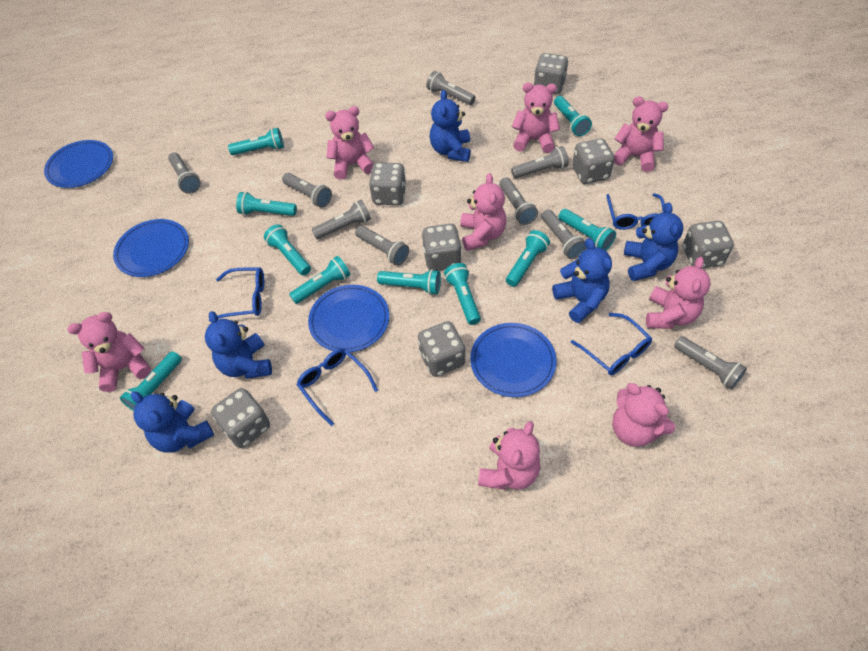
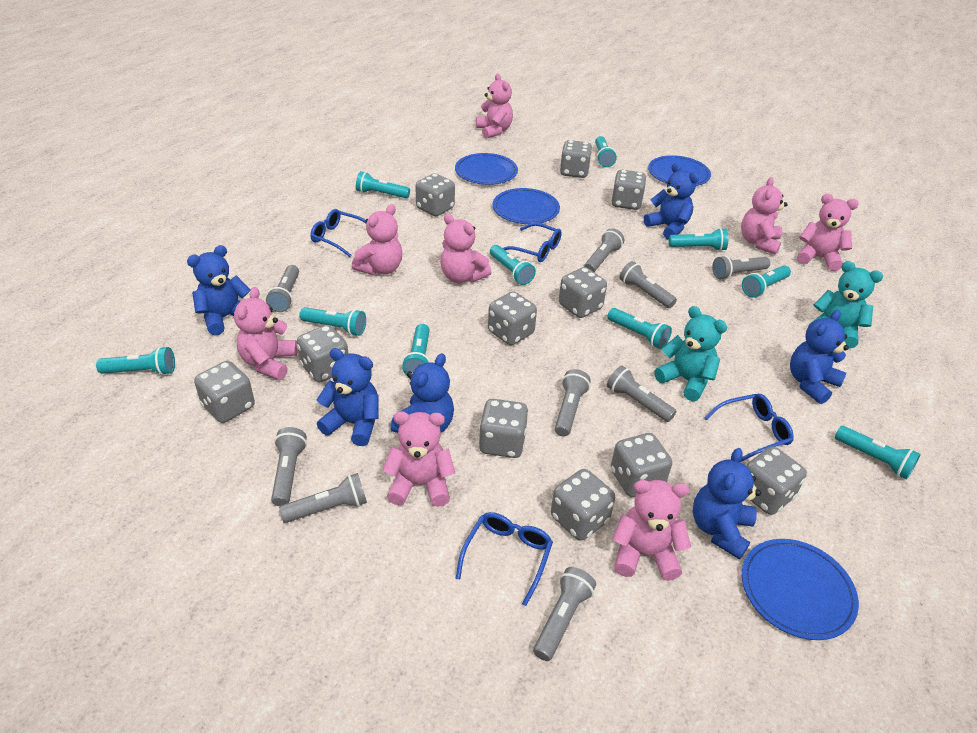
blue teddy bear: [131,391,214,453] [205,311,272,379] [429,90,471,162] [552,238,612,323] [624,202,683,281] = 5 -> [187,245,251,336] [317,348,379,446] [391,353,454,433] [644,163,699,240] [693,448,761,560] [790,310,849,404] = 6
grey dice: [211,388,270,448] [369,162,406,205] [418,321,465,377] [422,224,462,271] [534,53,568,94] [572,138,615,184] [683,221,734,268] = 7 -> [194,361,255,423] [297,325,348,383] [415,173,455,216] [479,399,529,458] [488,291,537,345] [551,469,615,541] [559,267,607,318] [560,140,592,178] [611,170,647,210] [611,433,672,497] [747,446,807,515] = 11
turquoise teddy bear: none = 0 -> [654,306,727,401] [808,261,883,349] = 2

